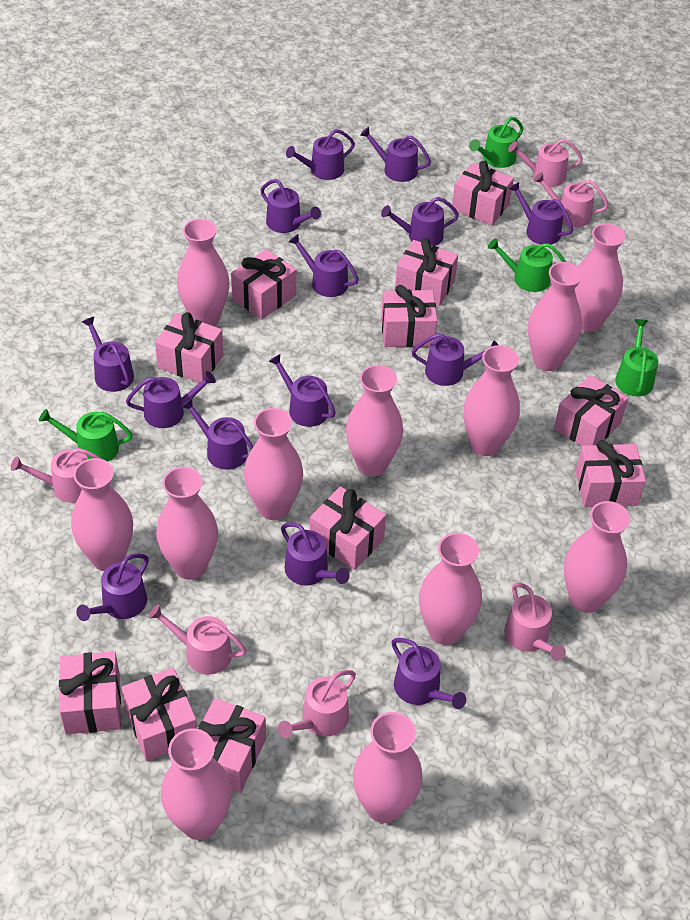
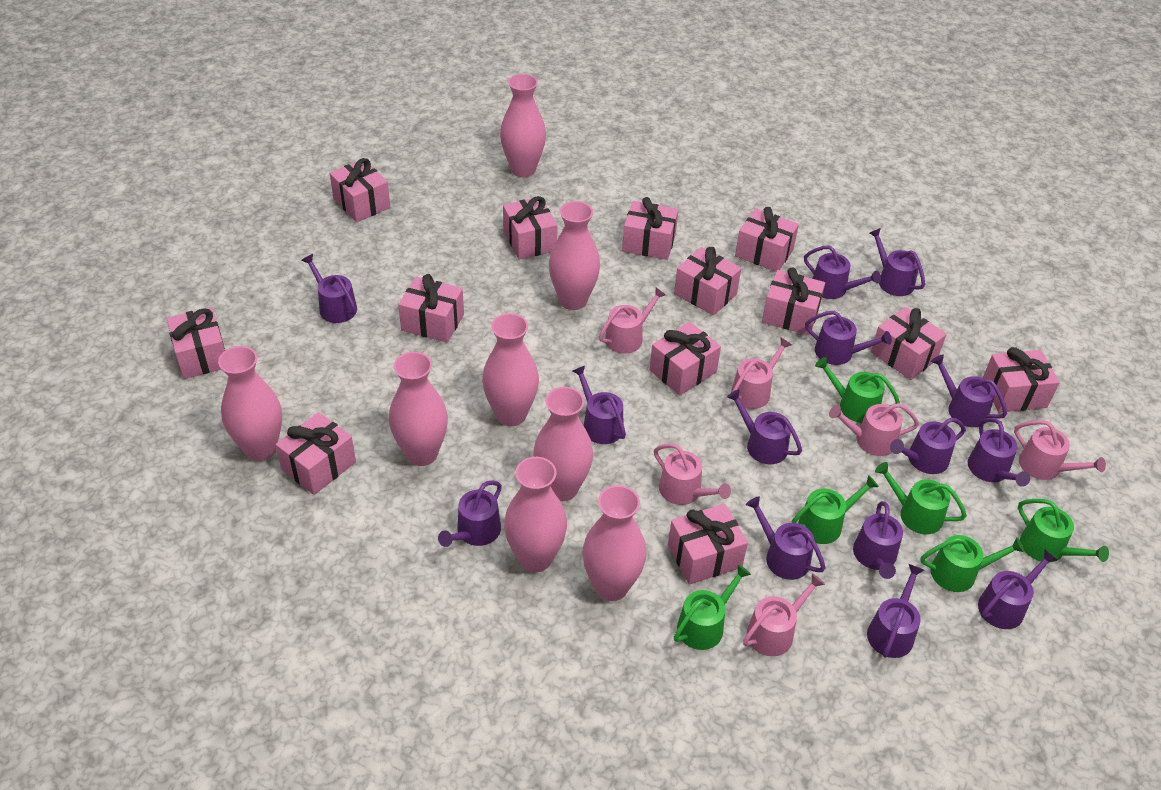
green watering can: [39,409,132,462] [469,117,523,168] [488,238,566,292] [615,319,658,396] = 4 -> [674,564,751,650] [792,475,879,544] [815,357,900,423] [875,462,967,534] [920,535,1025,592] [1018,499,1109,563] = 6
pink gift: [59,651,121,735] [121,668,197,761] [155,312,223,383] [198,698,266,793] [231,249,296,319] [310,486,386,570] [381,285,437,347] [395,238,458,306] [452,161,514,225] [554,375,628,446] [576,440,646,507] = 11 -> [166,307,225,379] [275,412,356,495] [330,158,390,222] [398,274,464,343] [503,196,557,259] [622,197,678,260] [649,322,721,395] [668,504,748,584] [674,247,741,315] [735,207,799,272] [762,267,825,335] [871,307,947,380] [983,347,1060,412] = 13
pink vase: [71,458,133,571] [156,467,218,580] [161,728,232,840] [177,219,230,326] [244,408,303,520] [346,365,403,476] [353,712,423,823] [419,533,482,645] [463,345,520,456] [528,262,583,371] [564,501,630,613] [575,224,626,332] = 12 -> [218,346,282,461] [389,352,448,466] [482,313,539,426] [500,74,546,177] [504,457,567,572] [533,387,593,501] [549,201,600,310] [582,485,647,601] = 8

